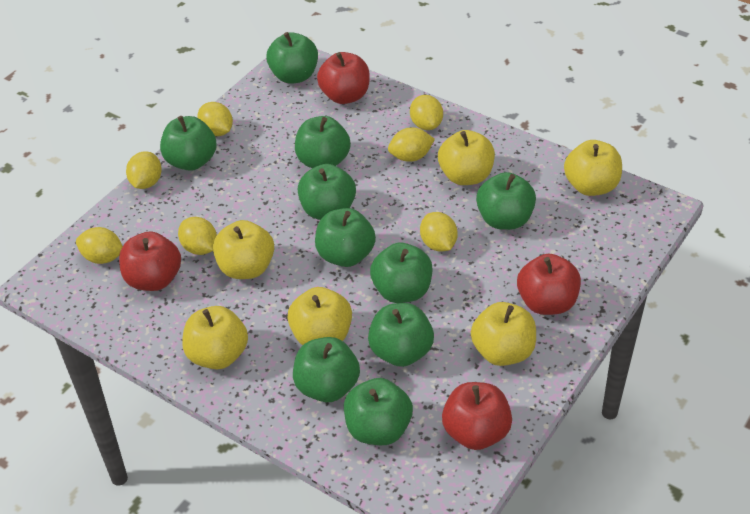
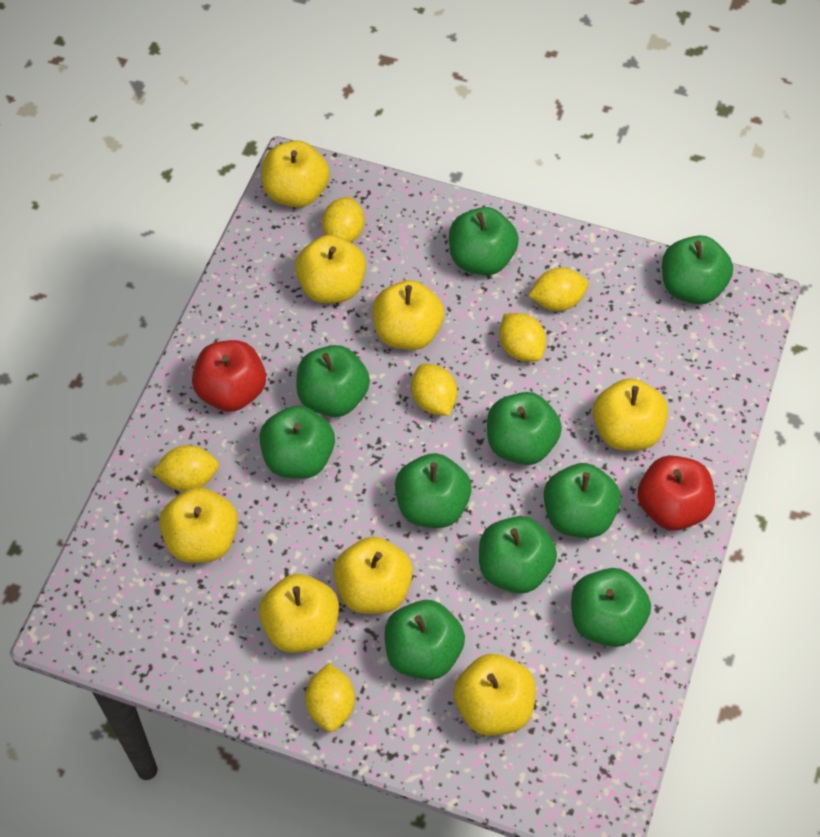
red apple: [119,231,181,291] [317,52,370,104] [442,382,512,450] [517,254,581,315] = 4 -> [192,340,266,412] [637,455,715,531] = 2
yellow apple: [182,306,248,369] [213,220,274,279] [287,287,352,345] [438,130,495,185] [471,302,536,366] [564,140,622,196] = 6 -> [159,487,238,563] [259,574,339,652] [262,140,330,207] [295,235,366,303] [333,537,413,614] [373,280,444,350] [454,654,536,736] [593,378,668,451] = 8
yellow lemon: [76,227,123,264] [126,151,162,189] [178,217,217,255] [197,102,233,136] [388,127,435,162] [410,95,443,130] [420,212,458,251] = 7 -> [152,445,219,491] [305,663,355,732] [322,197,364,243] [411,364,457,416] [499,313,546,361] [528,268,589,311] = 6

